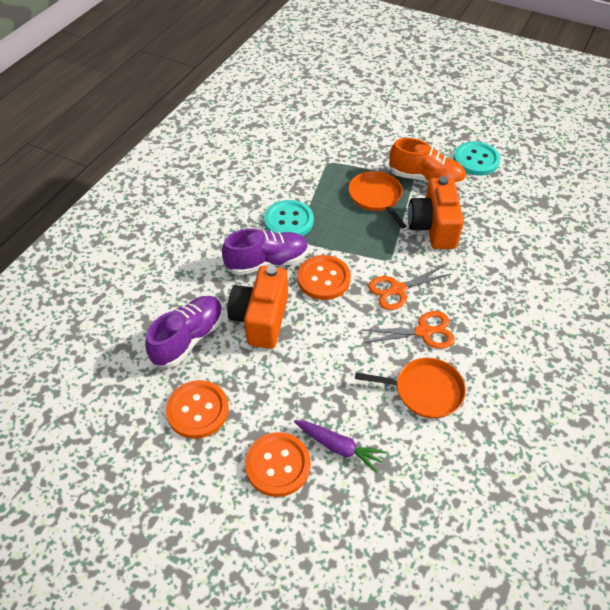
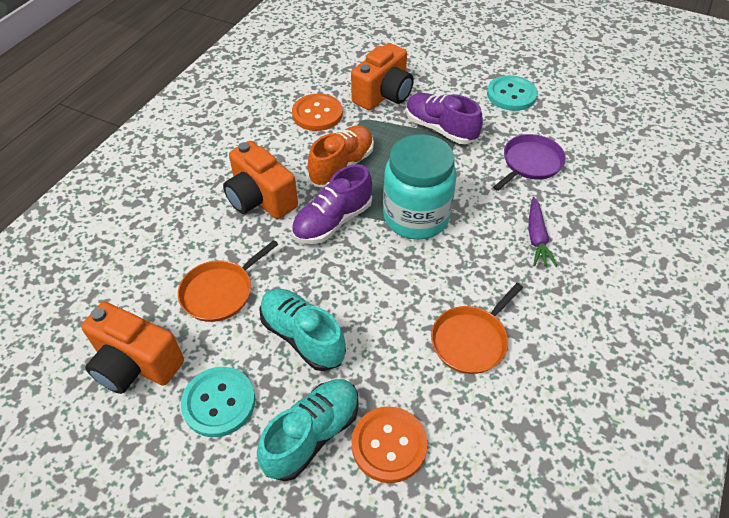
orange button: [166,380,229,439] [245,432,311,497] [297,255,351,300] = 3 -> [292,94,343,131] [352,406,428,483] = 2
orange camera: [228,266,288,349] [408,176,464,249] = 2 -> [81,302,184,394] [223,141,298,219] [351,43,414,110] = 3
orange scissors: [362,311,455,349] [368,265,451,310] = 2 -> none = 0
purple pan: none = 0 -> [493,134,566,191] = 1
turquoise jar: none = 0 -> [383,134,457,240] = 1
turquoise shoe: none = 0 -> [257,379,359,481] [259,288,346,371] = 2

